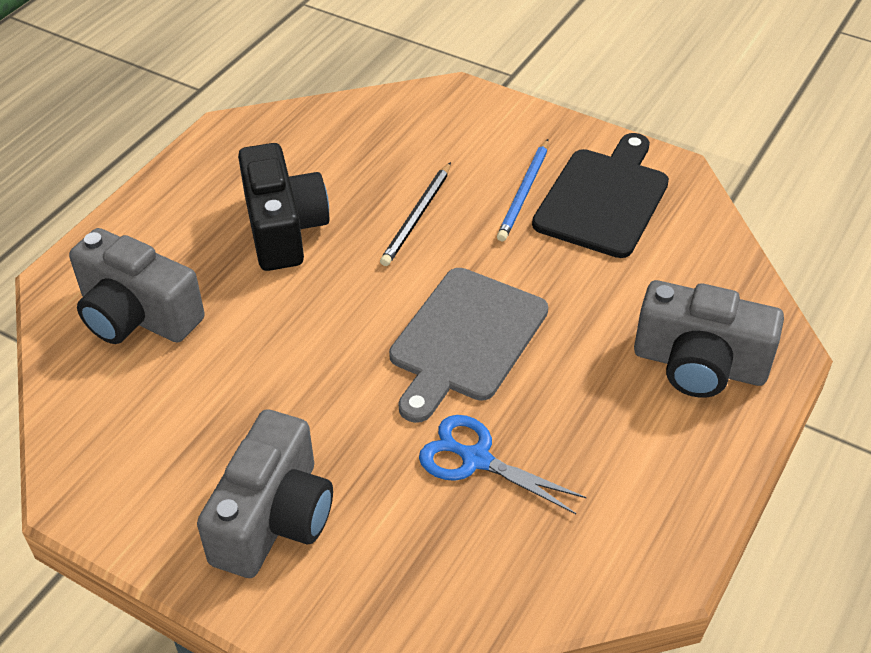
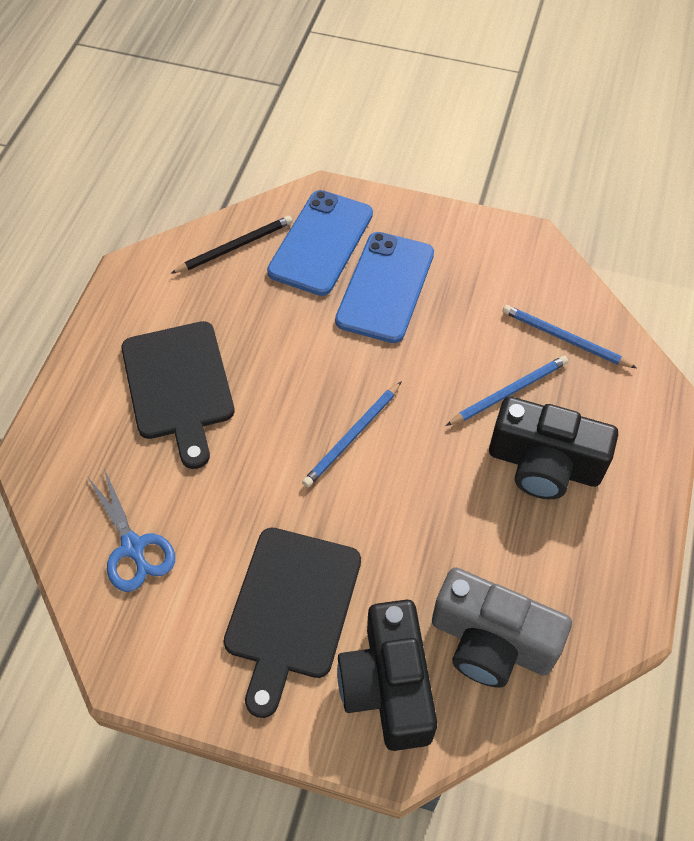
black camera: [238,143,329,271] = 1 -> [337,600,437,751] [489,396,618,499] = 2
black cutting board: [532,133,669,258] = 1 -> [121,321,235,469] [223,528,361,718] = 2
blue pencil: [497,139,548,241] = 1 -> [302,381,402,487] [446,356,568,426] [503,305,636,368] = 3
blue phone: none = 0 -> [267,190,373,296] [335,232,434,343] = 2
grey camera: [69,228,205,344] [197,409,333,578] [634,280,784,398] = 3 -> [432,568,572,688] = 1
grey cutting board: [389,268,548,423] = 1 -> none = 0

